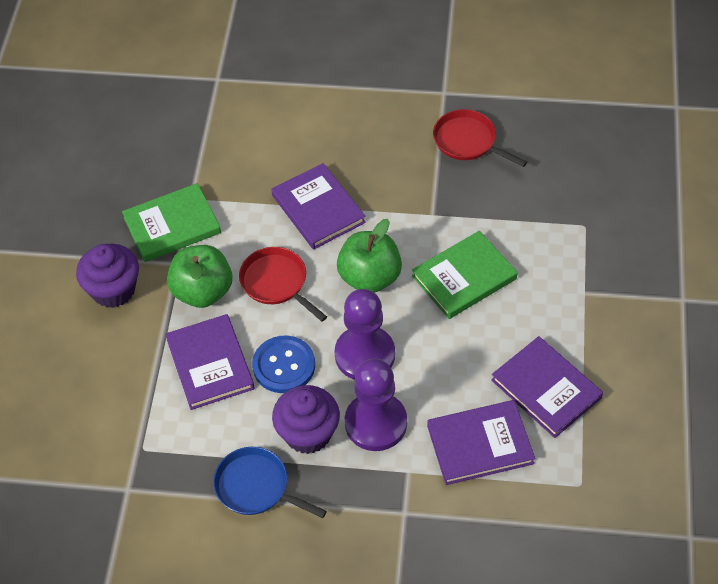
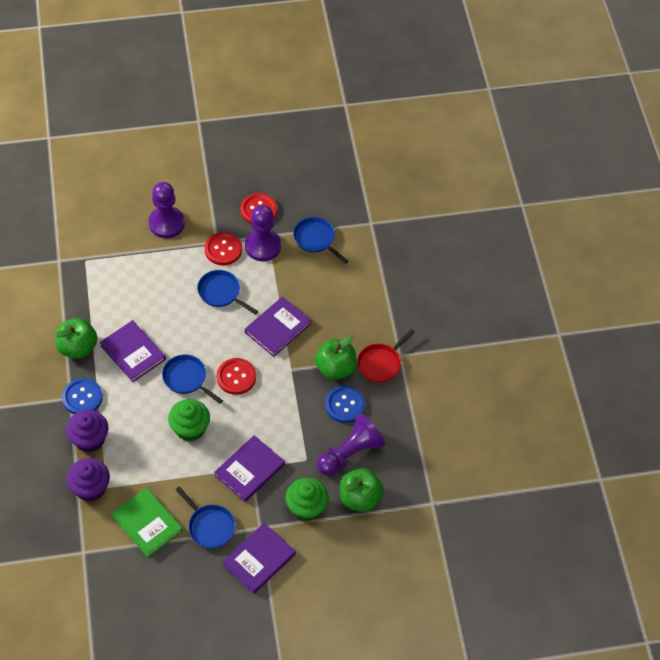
blue button: [252,335,315,393] = 1 -> [62,378,103,414] [325,386,365,423] = 2
blue pan: [213,447,327,518] = 1 -> [162,354,223,404] [176,486,236,548] [197,270,258,314] [293,217,348,264] = 4
green apple: [167,245,233,308] [337,219,402,293] = 2 -> [55,318,98,359] [315,335,357,380] [340,468,384,512] = 3
green book: [122,183,221,262] [412,231,518,319] = 2 -> [111,488,183,557] = 1
green cupcake: none = 0 -> [168,399,210,442] [286,478,329,521] = 2
purple pawn: [335,289,395,380] [345,358,407,451] = 2 -> [148,182,185,238] [245,205,281,261] [317,414,385,476] = 3
red button: none = 0 -> [204,232,242,265] [217,358,256,395] [240,193,277,224] = 3
red pan: [239,247,327,322] [433,109,527,167] = 2 -> [357,329,415,383] = 1

